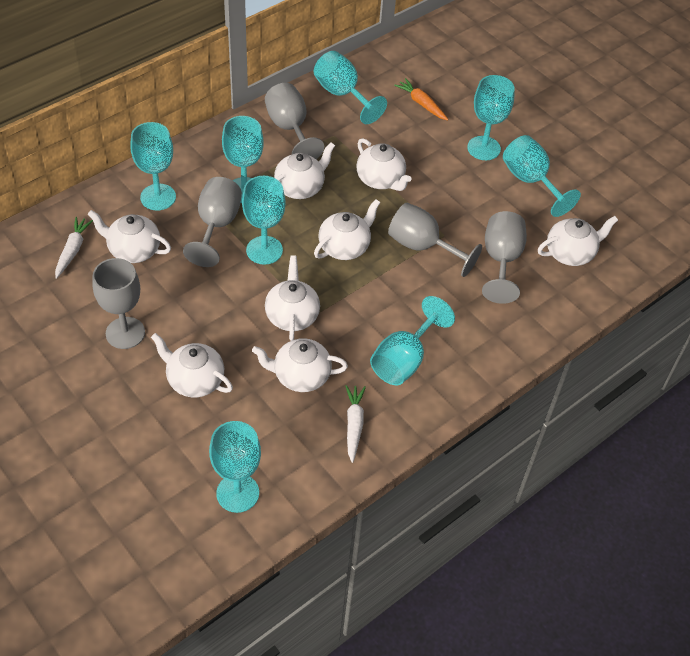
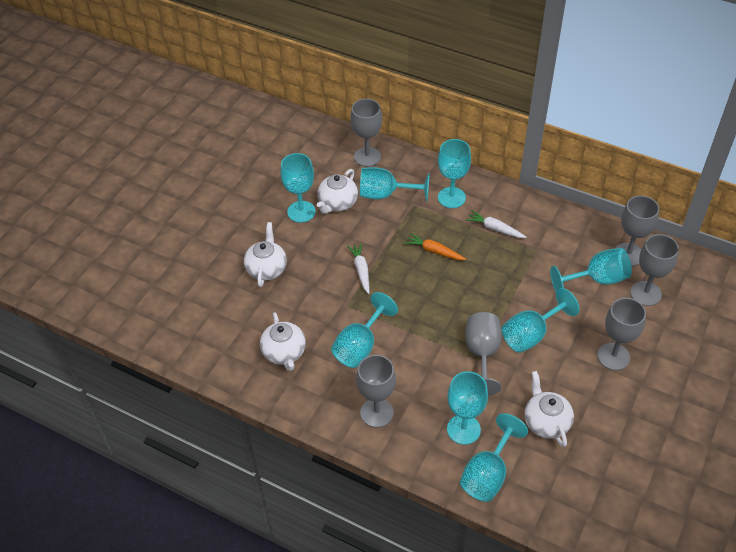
grey goblet: [92,258,145,349] [183,177,242,267] [265,83,324,159] [388,203,482,277] [482,211,527,304] = 5 -> [350,99,382,167] [356,355,396,428] [465,312,502,396] [597,298,646,370] [615,195,659,266] [630,234,679,306] = 6
white teapot: [88,210,171,263] [151,333,233,397] [252,338,348,392] [265,255,320,341] [274,142,335,199] [314,199,381,260] [356,138,412,191] [538,216,618,266] = 8 -> [244,222,287,287] [260,312,306,371] [317,169,358,214] [524,371,574,447] = 4

